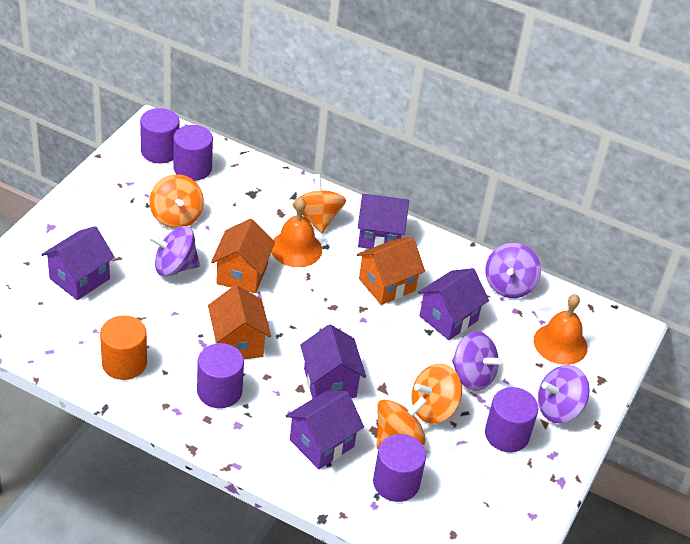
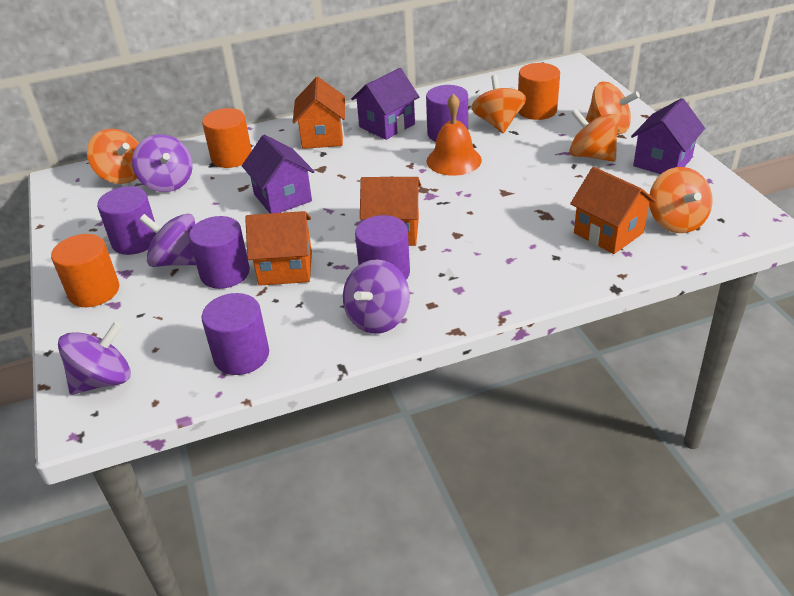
orange bell: [271,198,322,267] [534,294,588,365] = 2 -> [427,94,482,176] = 1
orange cylinder: [100,315,147,380] = 1 -> [51,234,119,307] [202,108,252,168] [518,63,560,120] = 3
orange house: [208,285,271,359] [211,219,275,293] [357,237,425,305] = 3 -> [245,211,312,286] [293,77,345,149] [360,177,421,246] [570,167,656,254] = 4
orange spinning top: [150,174,204,229] [293,174,346,233] [376,397,427,449] [411,363,462,424] = 4 -> [87,129,139,184] [471,75,526,133] [569,109,619,162] [586,82,640,134] [649,167,713,233] = 5
purple house: [41,226,115,300] [286,391,364,469] [300,324,366,399] [358,193,409,249] [418,268,489,340] = 5 -> [242,135,315,213] [351,68,419,140] [631,98,705,174] = 3

